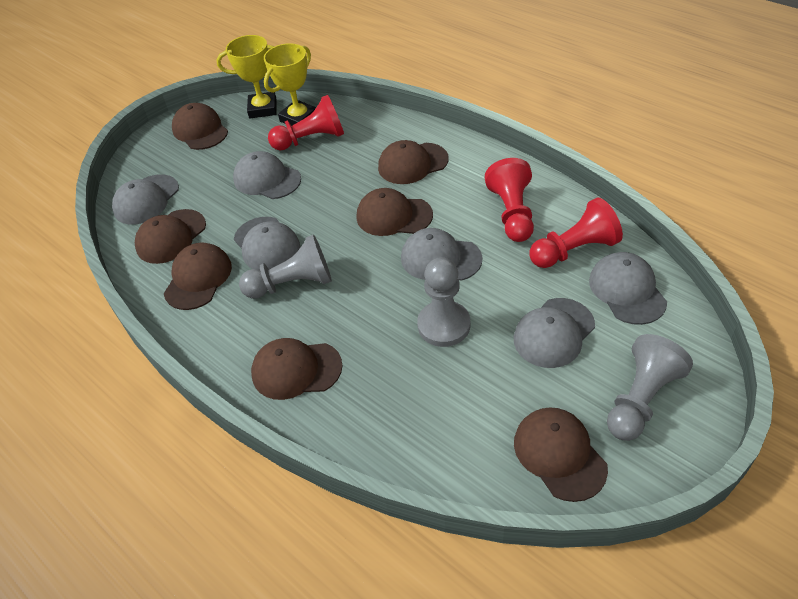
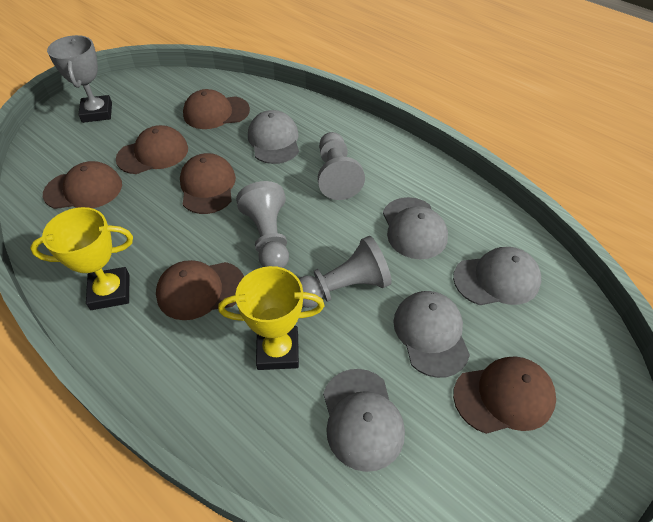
brown cap: [135,209,206,264] [164,243,232,310] [172,103,228,150] [251,338,342,400] [357,188,433,236] [378,140,449,184] [514,407,608,502] = 7 -> [43,161,122,209] [116,125,188,174] [156,260,244,320] [180,153,236,214] [183,89,250,129] [453,356,556,434] = 6
grey cap: [112,174,179,224] [233,151,301,199] [234,217,300,270] [401,228,482,281] [514,298,595,368] [589,252,667,325] = 6 -> [248,110,299,164] [323,369,405,472] [383,197,448,259] [393,291,470,378] [453,247,541,305] = 5
grey trophy: none = 0 -> [47,35,112,123] = 1
red pawn: [268,95,344,150] [485,158,534,242] [530,198,623,268] = 3 -> none = 0

